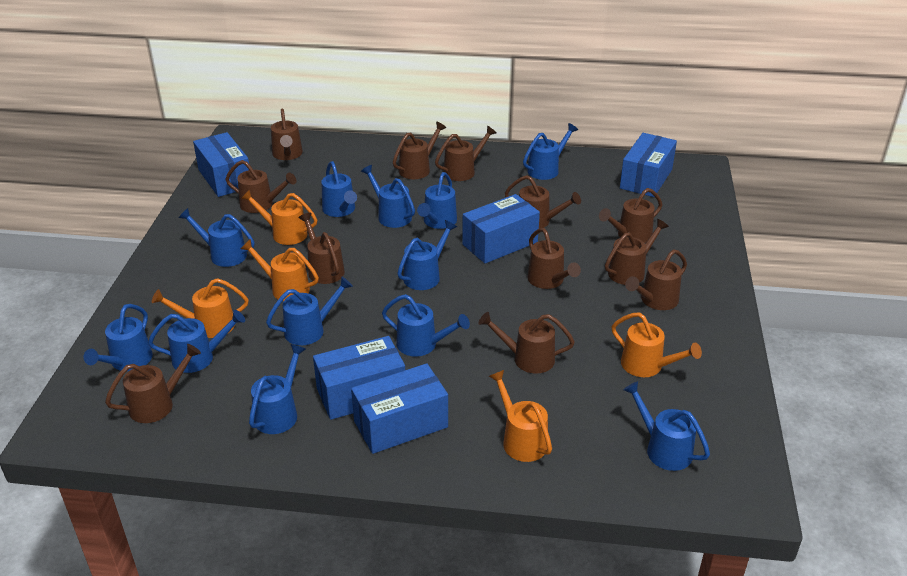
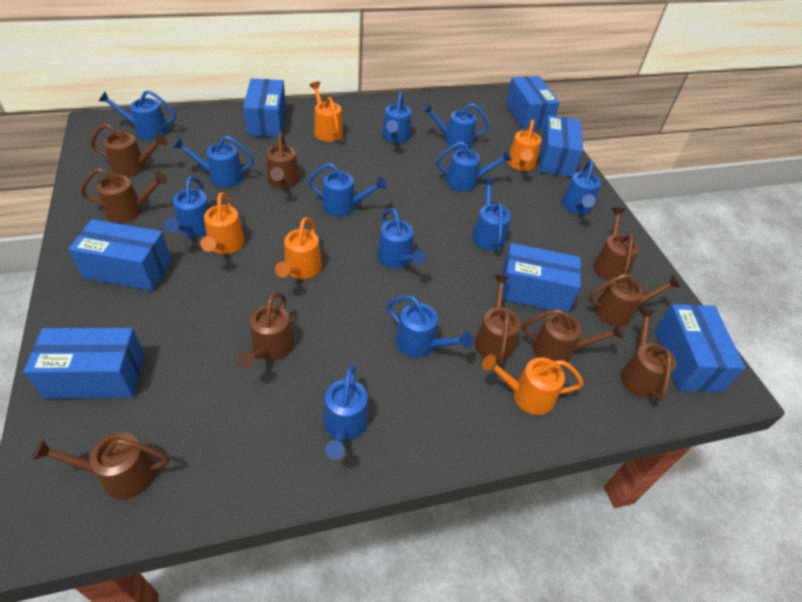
blue box: [193,132,249,197] [313,336,405,420] [351,363,448,454] [462,194,540,264] [620,133,677,197] = 5 -> [23,328,145,399] [68,219,171,291] [243,78,286,137] [502,243,581,314] [506,76,559,130] [540,115,583,177] [655,304,745,392] = 7
brown watering can: [105,344,201,423] [225,160,296,213] [271,108,303,160] [298,213,345,284] [393,121,446,179] [435,126,496,181] [478,312,575,374] [505,175,581,228] [527,228,581,289] [599,188,663,243] [605,219,669,285] [625,249,687,310] = 12 -> [32,432,169,499] [80,168,167,223] [90,123,167,177] [238,292,294,368] [266,132,299,189] [474,275,521,362] [522,309,624,366] [589,274,680,326] [593,208,639,280] [620,309,676,400] = 10

